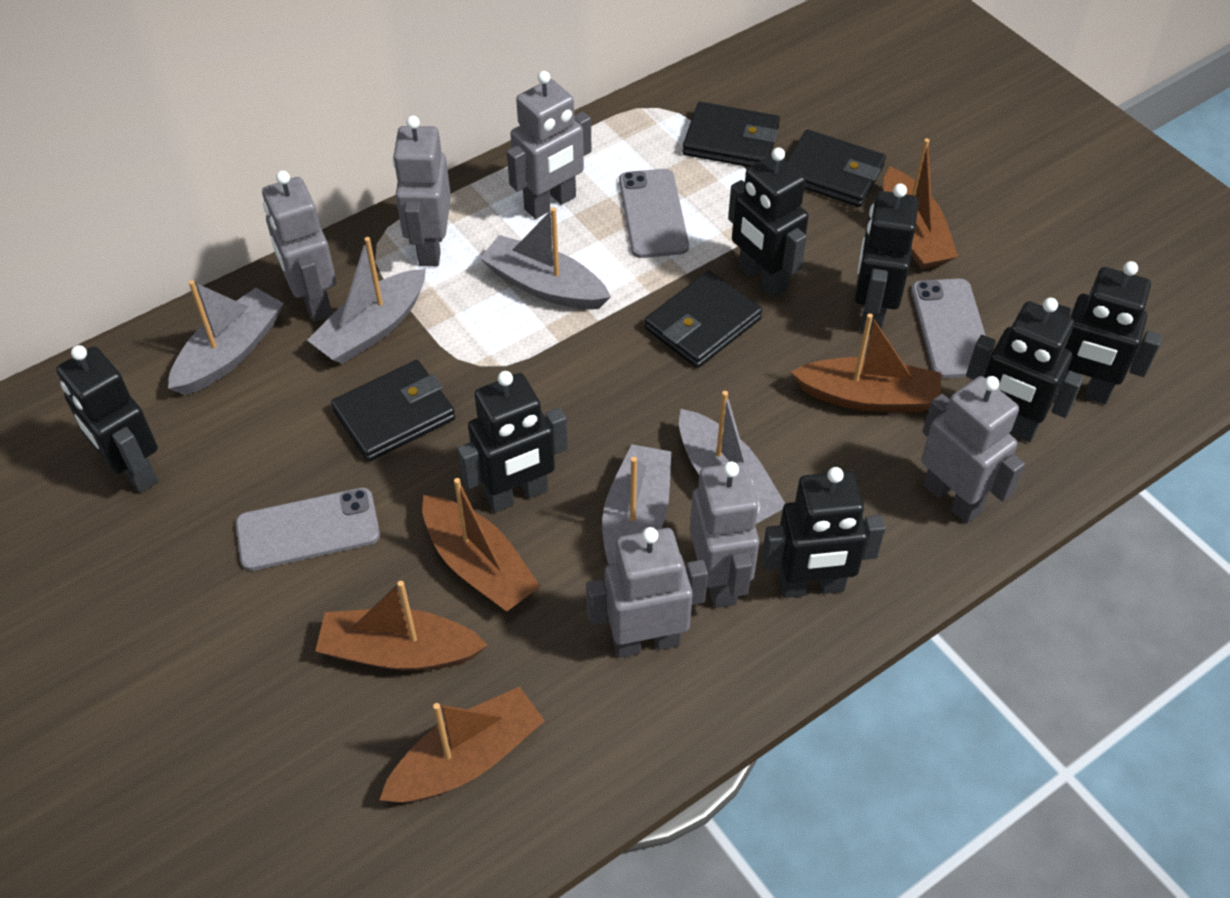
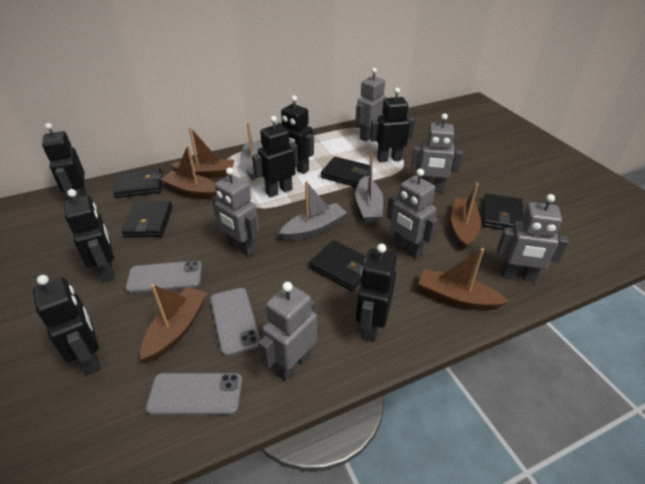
black wallet: [331,360,456,462] [645,271,762,368] [683,102,780,167] [786,129,886,207] = 4 -> [114,168,162,198] [122,201,173,238] [309,240,367,291] [321,156,370,187] [482,193,523,230] = 5
grey boat: [168,280,284,395] [307,237,426,364] [480,207,611,310] [602,444,671,564] [679,391,785,524] = 5 -> [240,122,263,180] [279,181,347,241] [355,154,383,223] = 3

